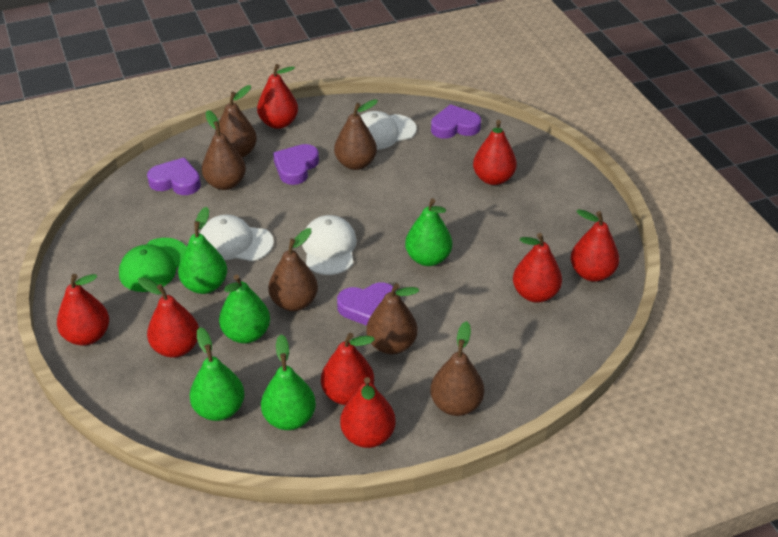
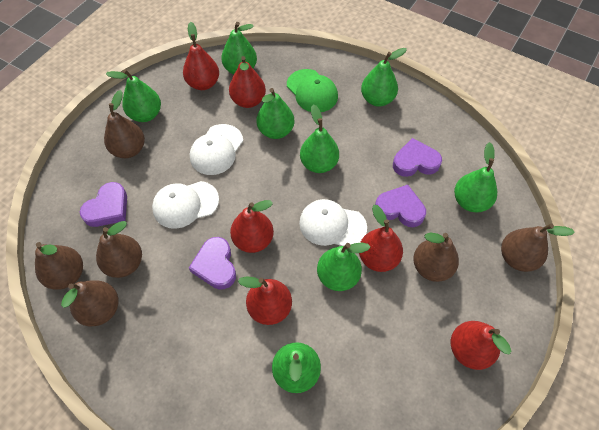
green pear: [178,207,227,294] [189,327,245,421] [219,274,270,343] [261,335,316,430] [405,199,452,266] = 5 -> [106,69,161,122] [221,22,257,75] [256,88,294,139] [272,342,321,393] [300,104,339,173] [317,243,370,291] [361,48,407,107] [454,142,497,212] = 8
red pear: [57,274,109,346] [138,277,199,358] [257,64,298,129] [321,333,375,405] [340,377,396,448] [473,120,517,185] [513,233,562,303] [571,209,619,282] = 8 -> [183,22,219,90] [229,56,266,108] [230,200,274,253] [238,276,292,325] [359,205,403,272] [451,321,511,370] = 6

